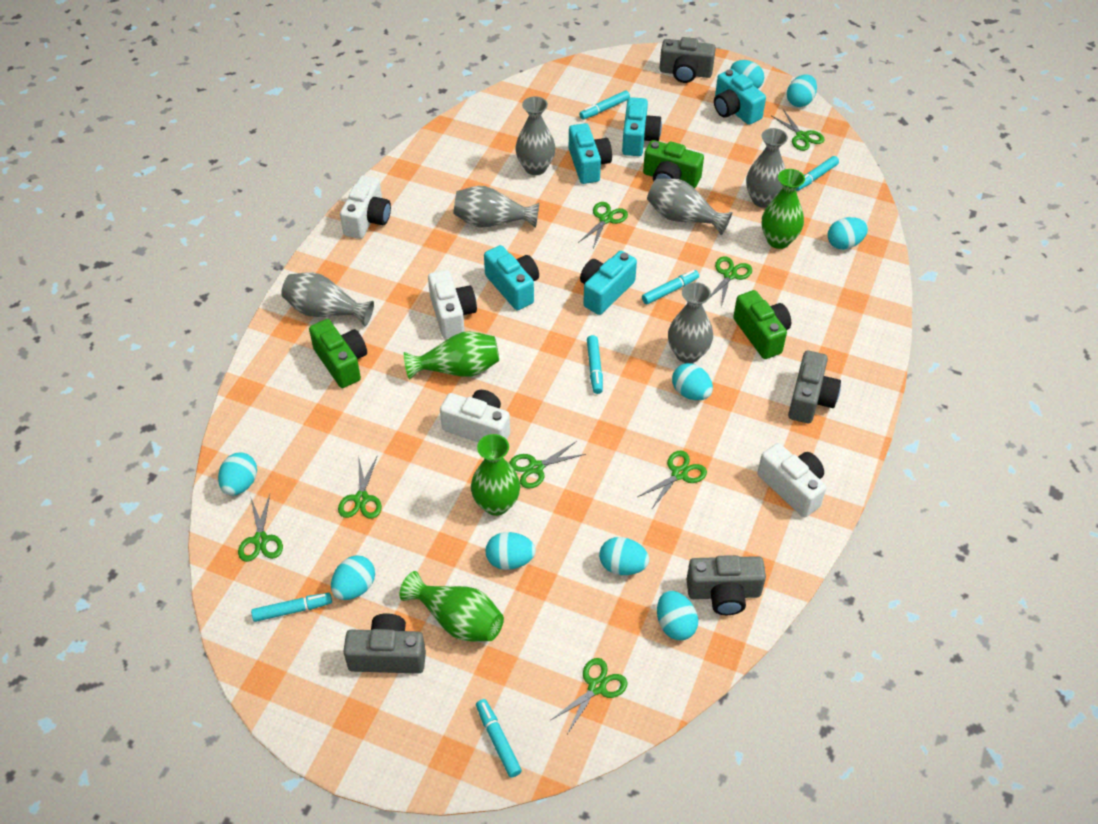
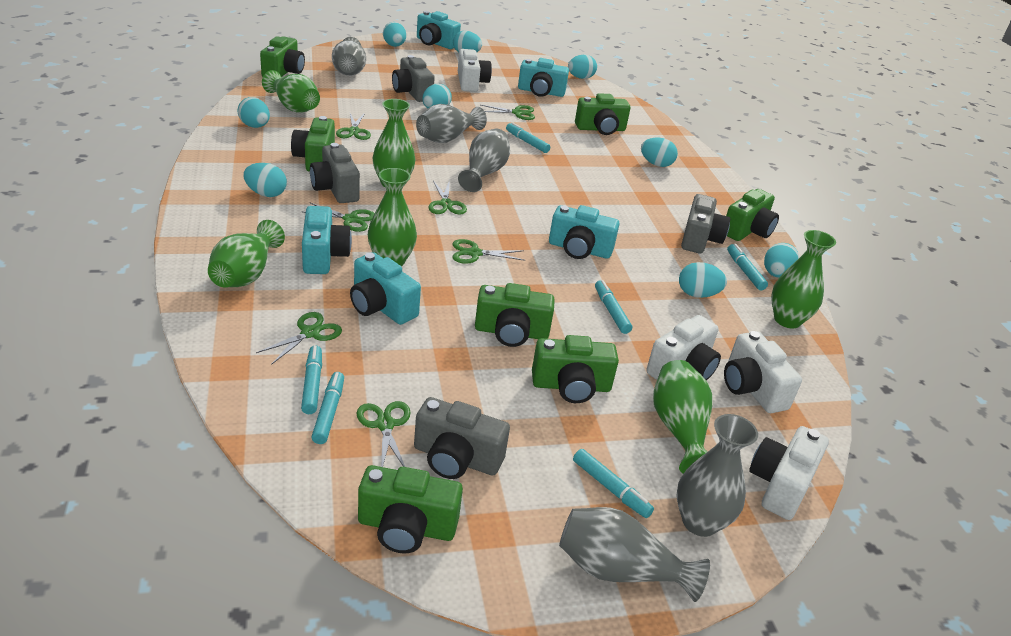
green camera: [309,319,367,388] [643,140,704,188] [733,290,791,359] = 3 -> [260,36,305,77] [291,116,335,172] [358,465,463,554] [475,283,555,347] [532,335,619,403] [575,93,630,135] [726,189,779,241] = 7
green scissors: [238,494,283,562] [338,455,382,519] [509,441,586,489] [551,658,627,734] [578,202,628,248] [638,451,707,510] [710,256,752,307] [771,110,824,151] = 8 -> [256,312,342,365] [303,202,375,232] [336,113,371,140] [357,401,411,467] [428,180,467,214] [452,239,525,264] [481,105,535,120] = 7
green vase: [399,571,504,642] [404,331,499,380] [471,434,520,516] [761,169,805,249] = 4 -> [208,220,285,287] [262,70,320,113] [368,168,417,267] [373,99,415,188] [653,360,712,474] [771,230,836,328] = 6
grey vase: [281,272,374,326] [453,186,539,228] [516,96,555,175] [647,179,733,235] [668,282,713,363] [746,128,788,208] = 6 -> [332,37,366,76] [416,104,487,143] [458,129,510,192] [559,507,710,602] [677,414,758,537] = 5

